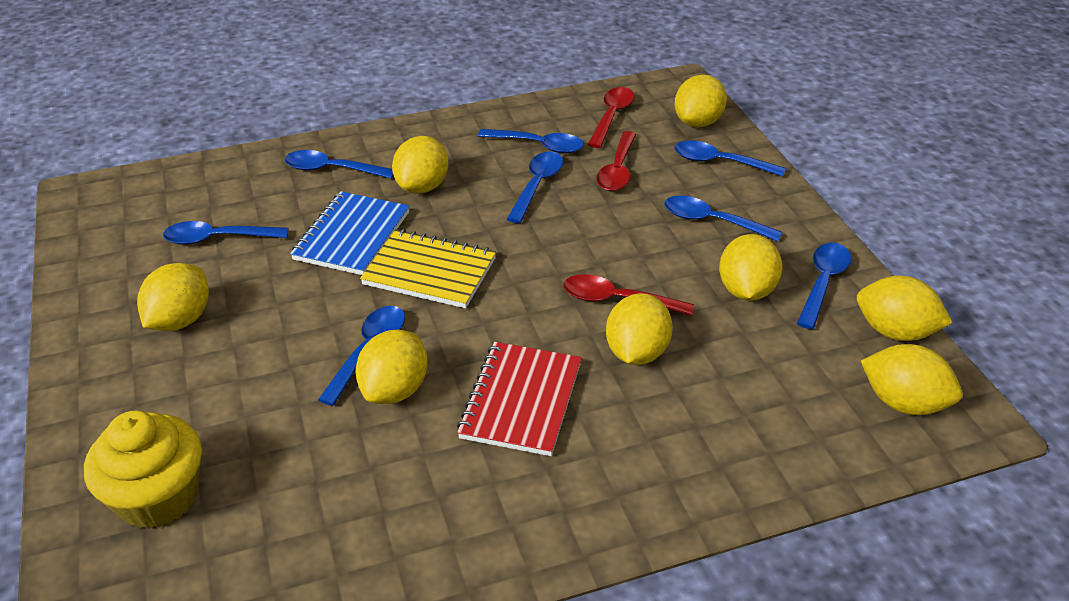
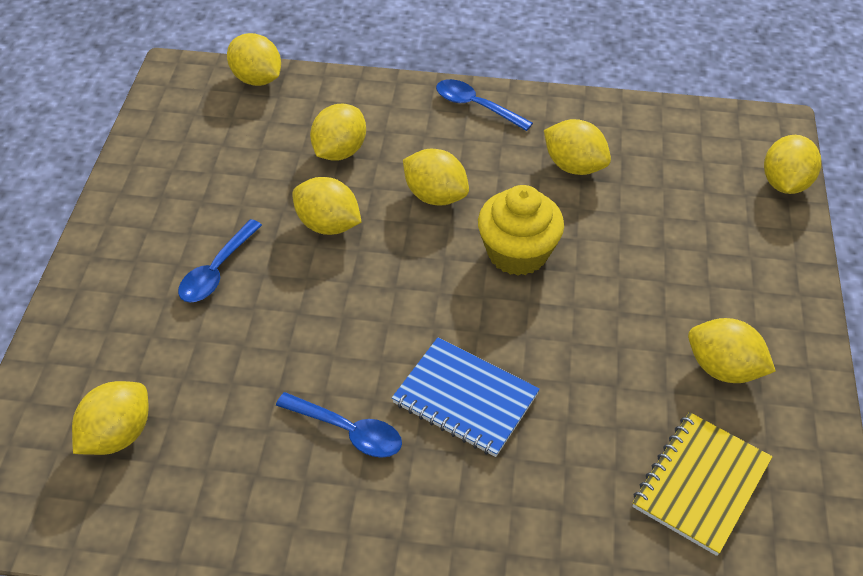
blue spoon: [163,221,289,245] [285,150,393,179] [318,306,405,406] [478,129,584,153] [507,151,563,223] [664,195,782,241] [674,141,786,177] [797,243,851,329] = 8 -> [178,219,262,302] [276,392,402,458] [436,79,533,131] = 3
red notebook: [457,342,582,456] = 1 -> none = 0
red spoon: [563,274,694,316] [588,87,635,148] [596,131,636,191] = 3 -> none = 0

